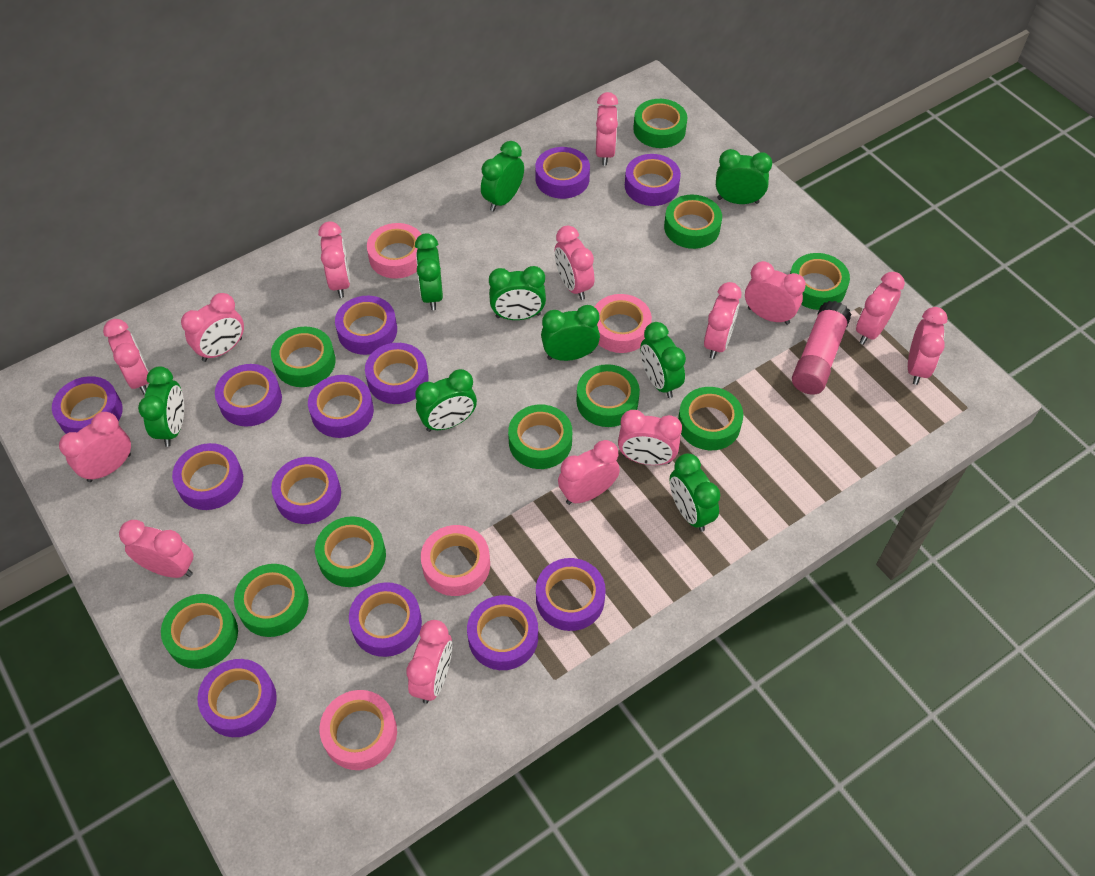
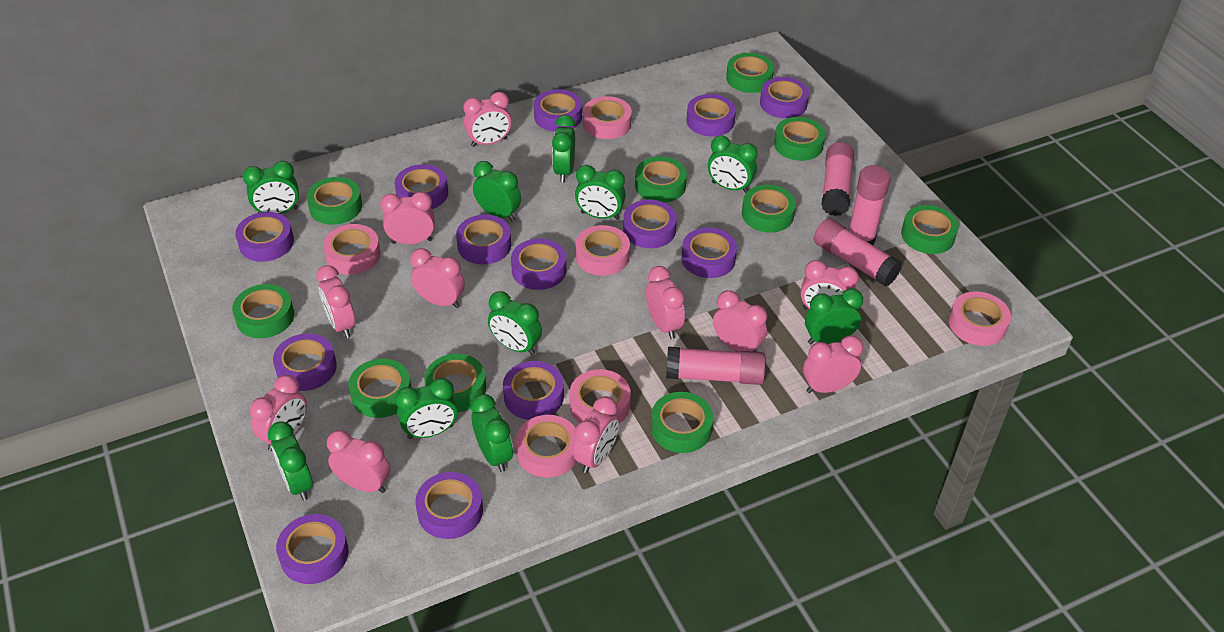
green clock: [138,366,184,447] [415,233,443,310] [415,369,477,432] [481,141,524,212] [489,266,546,320] [541,305,600,361] [640,322,686,398] [670,454,720,532] [716,149,772,204] = 9 -> [243,161,299,214] [268,421,313,501] [395,378,458,439] [471,394,513,472] [473,161,521,222] [488,291,542,355] [552,115,575,183] [575,165,626,220] [708,135,758,193] [805,288,863,344] = 10
pink clock: [59,412,131,482] [103,319,149,394] [119,520,193,578] [181,293,244,362] [318,221,350,298] [406,620,452,704] [555,226,595,300] [558,440,620,505] [596,92,618,166] [618,410,682,465] [704,282,741,359] [745,261,806,325] [856,272,905,345] [908,307,947,385] = 14 -> [250,375,307,451] [316,265,355,338] [327,430,390,493] [380,192,435,244] [411,248,465,308] [463,92,512,147] [573,396,619,474] [646,266,685,339] [713,290,767,352] [800,260,859,309] [803,335,863,393] = 11
pink glue stick: [792,301,851,394] = 1 -> [666,347,766,385] [814,218,902,287] [821,142,854,216] [849,165,891,246] = 4
pink tape: [319,690,397,770] [367,223,421,279] [421,525,490,596] [595,294,652,353] = 4 -> [323,224,381,275] [516,415,577,478] [570,369,631,424] [575,225,630,276] [583,96,632,139] [949,291,1011,346] = 6

